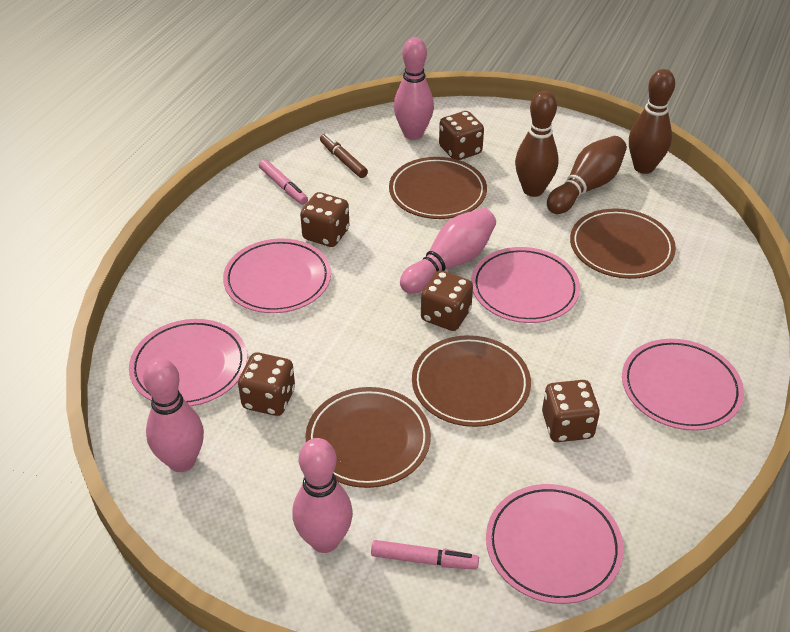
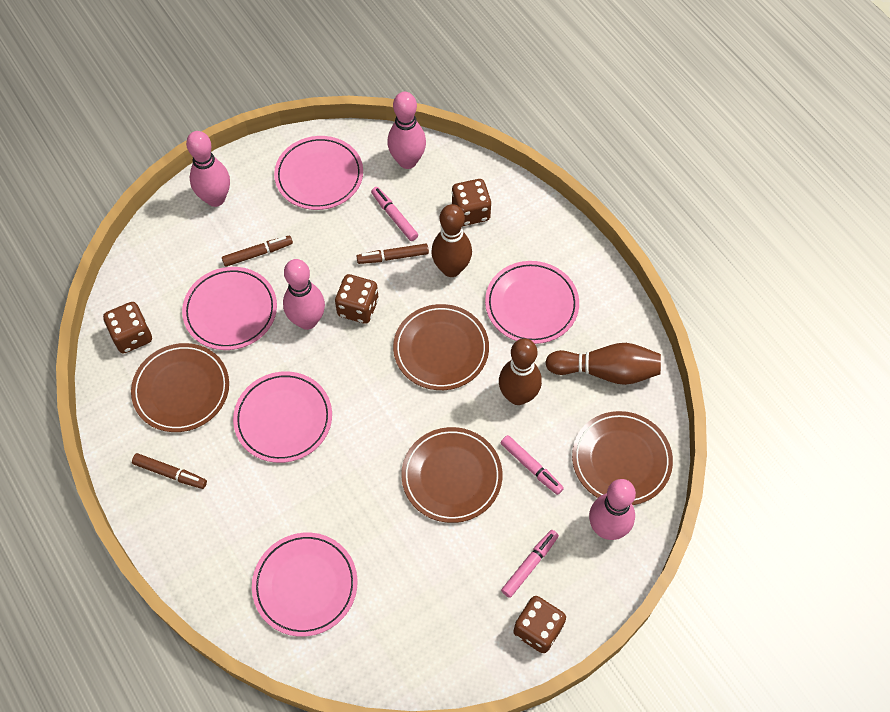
brown dice: [238,352,295,416] [300,192,349,247] [421,270,473,331] [439,111,484,160] [542,380,600,442] = 5 -> [103,302,152,353] [335,274,379,324] [452,179,492,226] [513,596,566,653] = 4
brown marker: [320,133,368,178] = 1 -> [132,453,207,489] [222,236,293,267] [356,244,429,264] = 3
pink marker: [259,159,308,205] [371,540,479,570] = 2 -> [371,187,418,241] [501,435,564,495] [501,530,559,598] = 3

